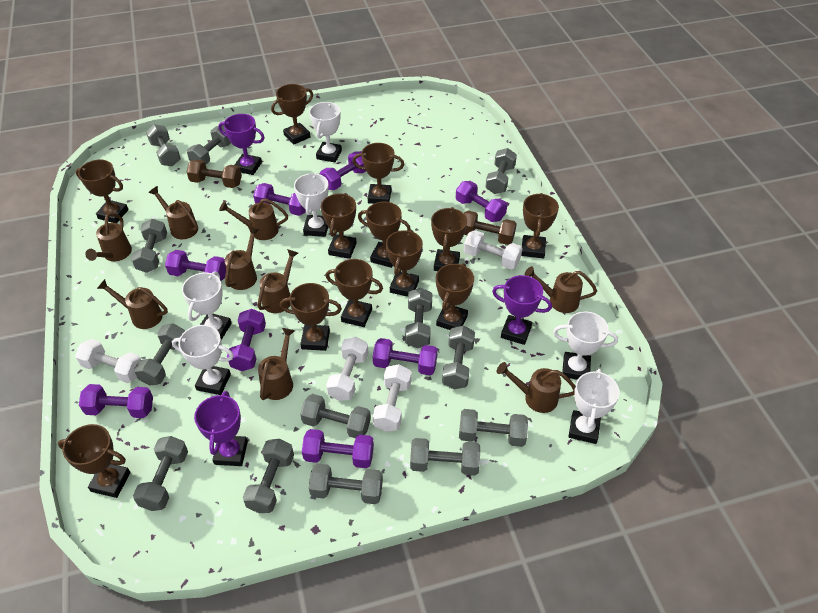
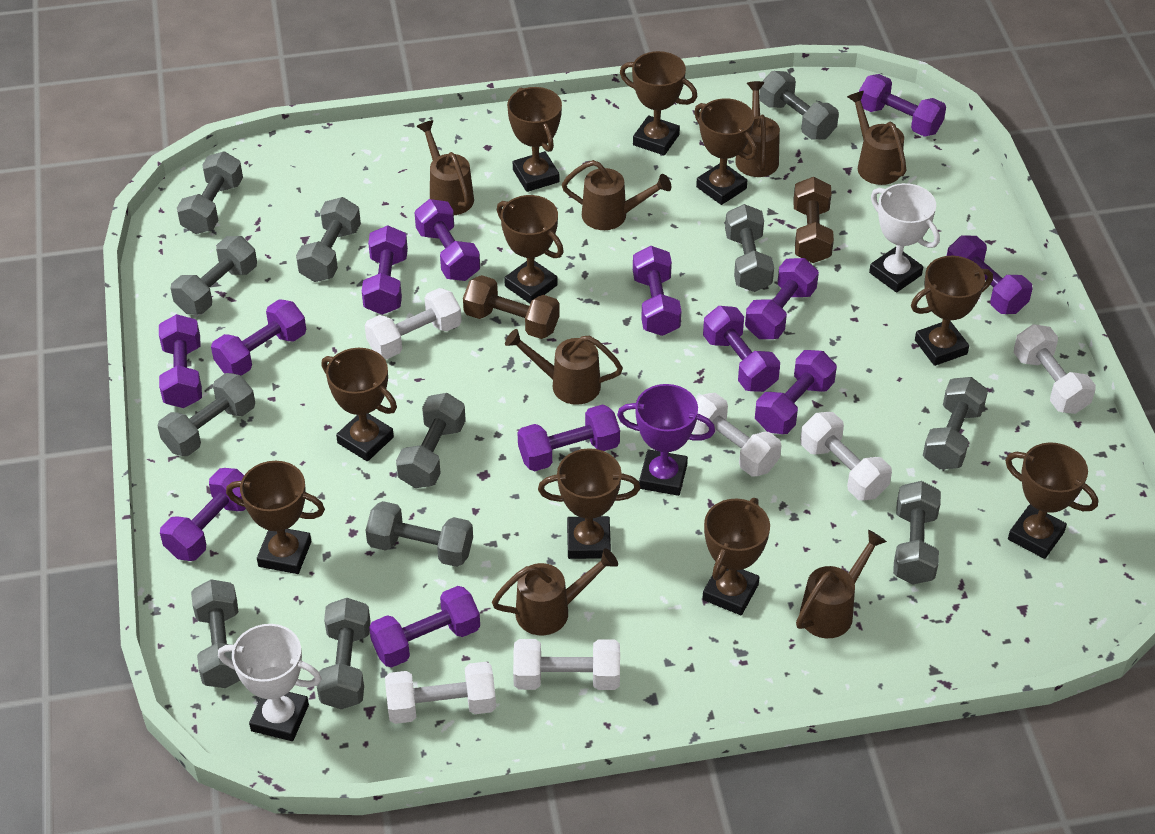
brown trophy: [58,424,131,498] [76,160,129,223] [271,84,313,144] [280,283,342,351] [321,193,357,259] [326,259,383,327] [352,143,404,204] [358,202,411,268] [386,230,423,297] [431,207,467,271] [436,263,474,330] [521,193,559,258] = 12 -> [226,461,325,574] [321,348,397,461] [497,195,564,304] [507,87,562,192] [538,448,640,559] [620,51,698,155] [694,98,758,205] [702,498,770,615] [911,256,993,366] [1005,442,1098,559] = 10
brown watering can: [85,213,132,261] [97,279,168,329] [148,186,198,239] [219,198,288,240] [225,227,259,290] [258,249,298,313] [258,328,295,400] [497,362,575,413] [524,266,597,313] = 9 -> [416,120,474,215] [492,548,618,635] [505,329,623,405] [562,160,671,230] [735,81,780,177] [796,530,887,638] [847,91,906,185] = 7
grey dumbbell: [131,219,167,273] [133,436,188,511] [134,323,185,386] [146,124,181,166] [187,125,231,164] [243,439,294,513] [300,394,371,438] [309,464,383,504] [405,288,432,348] [410,438,480,475] [442,326,475,389] [459,409,528,447] [485,148,517,194] = 13 -> [158,373,255,456] [171,236,257,314] [177,151,243,234] [191,579,240,688] [296,197,361,282] [317,598,371,709] [366,501,473,567] [396,393,466,488] [725,204,774,292] [759,71,839,140] [893,481,941,584] [923,377,988,469] = 12
purple dumbbell: [79,384,153,418] [165,250,226,281] [227,309,266,371] [253,183,306,216] [302,429,374,468] [320,151,366,190] [373,338,438,376] [456,181,507,222] = 8 -> [159,314,202,408] [160,468,246,561] [211,299,306,376] [362,225,408,315] [369,586,480,668] [414,199,480,281] [517,404,620,471] [633,246,681,336] [703,306,780,392] [745,258,819,339] [755,350,837,434] [859,74,946,137] [947,235,1033,314] = 13
purple trophy: [194,391,248,466] [218,114,265,175] [492,275,552,345] = 3 -> [617,384,715,496] = 1
white dumbbell: [75,339,141,383] [326,337,368,401] [373,364,411,432] [464,230,522,270] = 4 -> [365,288,462,359] [385,662,496,724] [513,639,620,690] [693,393,782,476] [800,412,892,501] [1014,324,1096,414] = 6
white trophy: [172,325,234,395] [182,271,232,340] [294,173,329,237] [309,102,342,162] [553,311,618,380] [568,369,620,444] = 6 -> [218,624,322,741] [869,183,940,293] = 2

